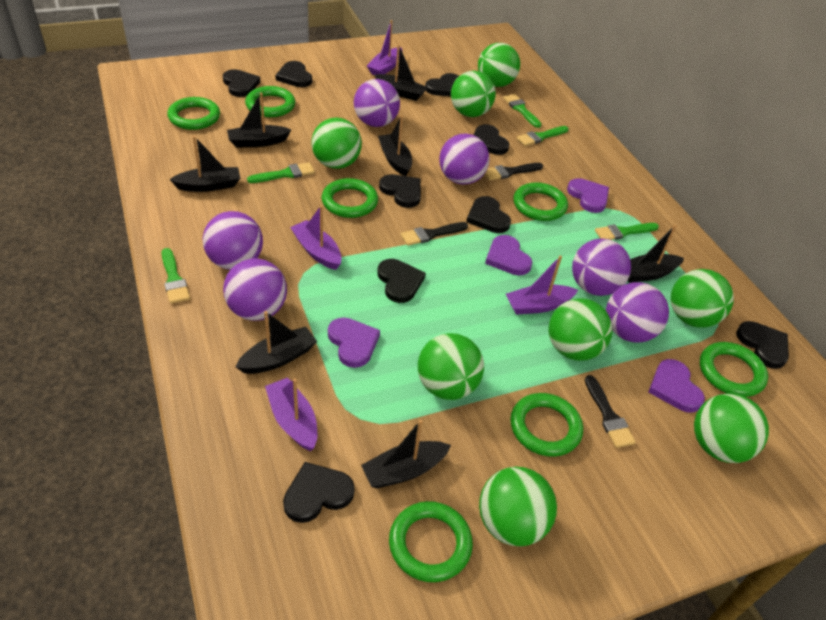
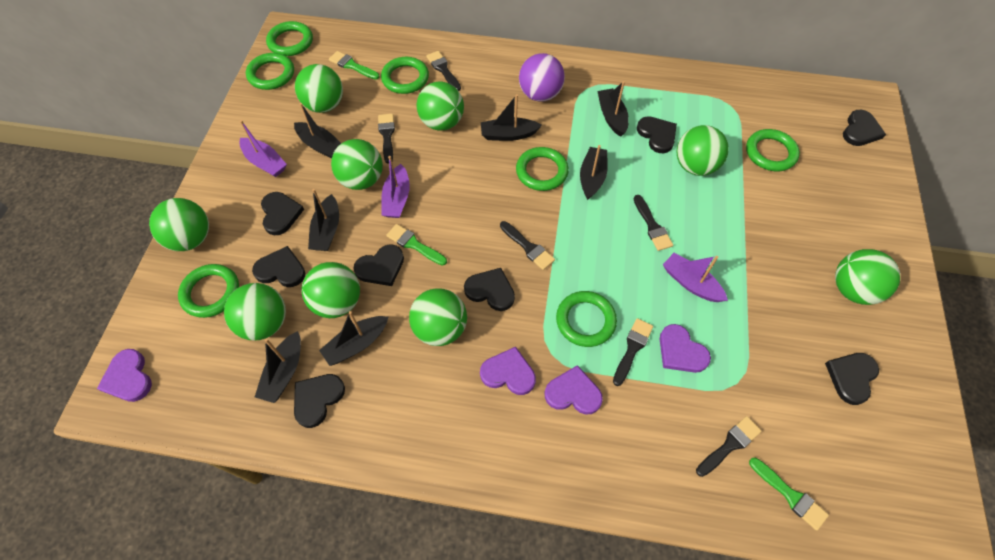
black brush: [401,222,468,246] [485,163,543,180] [585,375,636,448] = 3 -> [378,114,395,163] [426,51,461,91] [500,221,555,270] [613,318,653,386] [634,195,673,251] [696,416,761,477] = 6
black heart: [223,69,260,97] [275,61,312,87] [283,462,355,523] [377,259,425,303] [379,174,421,208] [425,73,459,96] [466,196,511,233] [474,124,509,155] [736,321,789,369] = 9 -> [252,246,305,287] [261,192,304,235] [294,374,345,428] [353,244,404,286] [464,268,515,311] [637,116,677,153] [825,353,879,405] [843,110,886,146] = 8
green ball: [311,118,362,169] [418,333,484,400] [451,71,496,117] [478,43,520,87] [479,466,557,546] [548,298,612,361] [671,269,734,328] [694,393,769,463] = 8 -> [149,198,209,251] [224,283,286,340] [295,64,343,113] [301,262,360,318] [331,139,383,190] [409,288,467,346] [417,82,464,131] [676,125,729,176] [835,249,900,305] = 9
green brush: [162,248,190,304] [247,162,315,183] [503,94,541,128] [517,126,568,146] [595,223,659,240] = 5 -> [329,51,380,80] [386,224,447,266] [749,458,829,531] = 3
purple ball: [203,211,263,270] [223,258,287,321] [354,79,400,127] [439,133,490,184] [572,239,631,296] [606,282,669,342] = 6 -> [519,53,565,102] = 1
purple boat: [265,377,317,451] [290,205,342,270] [367,20,402,75] [506,256,578,315] = 4 -> [239,120,287,177] [381,156,410,218] [663,253,728,302] = 3

